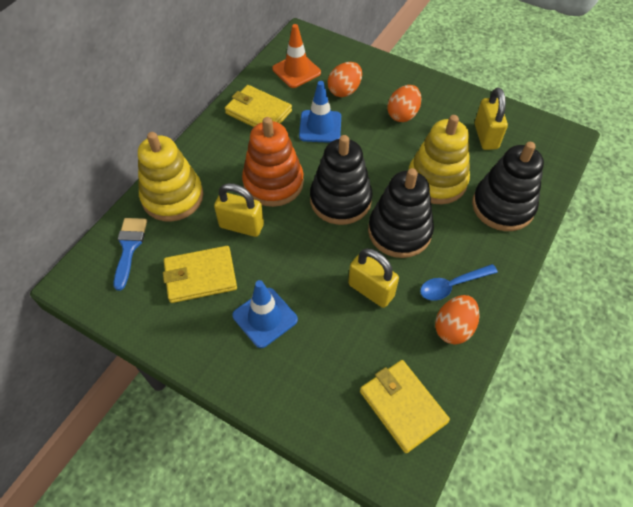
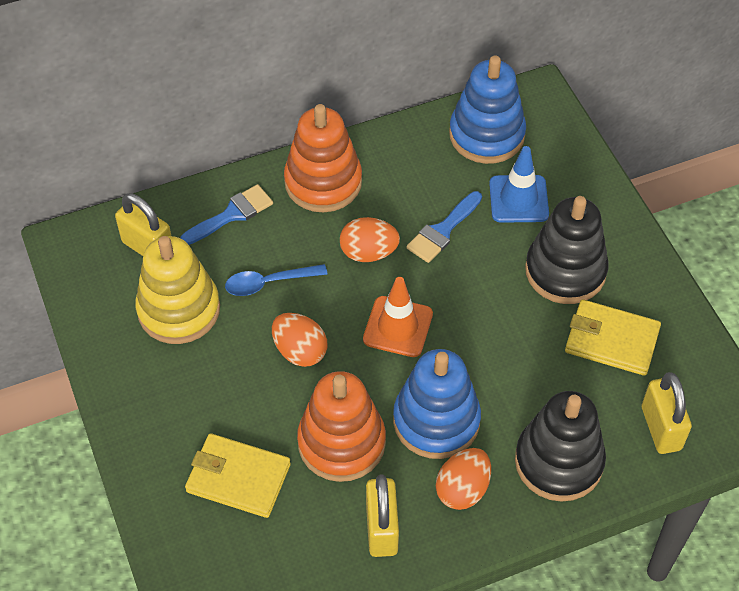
black stacking toy: [310,135,373,225] [368,168,434,258] [472,142,544,231] = 3 -> [515,391,606,502] [525,196,609,304] = 2
blue brush: [113,218,147,291] = 1 -> [181,184,273,245] [406,191,482,263] = 2
blue stacking toy: none = 0 -> [393,349,481,459] [449,56,526,164] = 2
blue traffic cone: [232,280,298,348] [299,81,341,143] = 2 -> [489,146,549,223] = 1
orange stacking toy: [242,117,304,207] = 1 -> [284,104,362,212] [297,371,386,482] = 2
yellow stacking toy: [138,132,203,222] [409,115,470,204] = 2 -> [135,236,220,344] = 1
yellow wallet: [163,246,237,303] [225,85,292,127] [360,360,450,453] = 3 -> [185,433,291,518] [565,299,661,376] = 2

